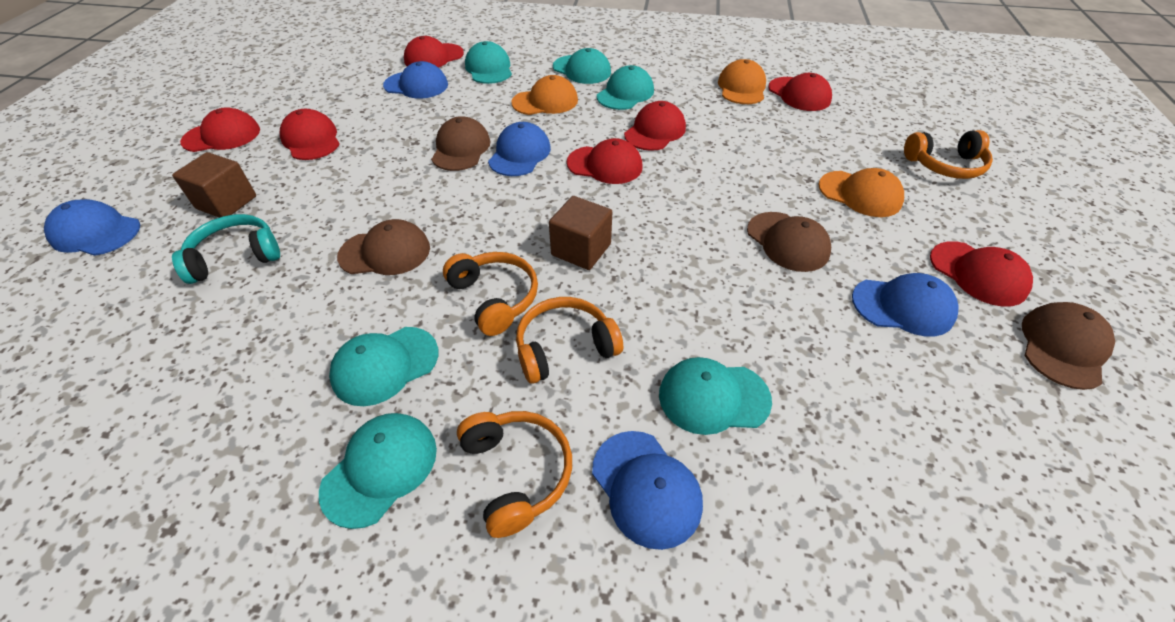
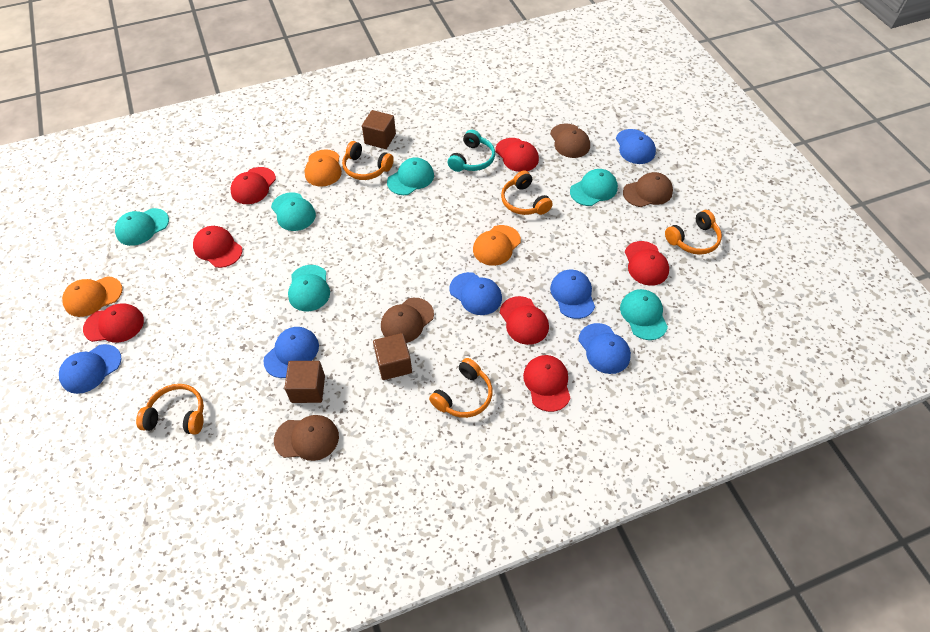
blue cap: [44,199,140,256] [383,61,448,99] [488,122,551,176] [592,431,703,550] [852,273,959,337] = 5 -> [59,344,121,394] [263,327,319,378] [449,272,502,315] [550,270,595,319] [578,323,631,374] [616,129,656,164] = 6
brown cube: [172,152,256,218] [549,196,612,270] = 2 -> [284,361,325,403] [362,110,396,149] [373,333,412,380] = 3
orange headphones: [443,252,538,336] [457,411,572,538] [516,297,623,384] [904,130,993,179] = 4 -> [136,384,204,435] [342,141,394,180] [429,358,493,418] [501,170,553,215] [665,210,722,255] = 5

